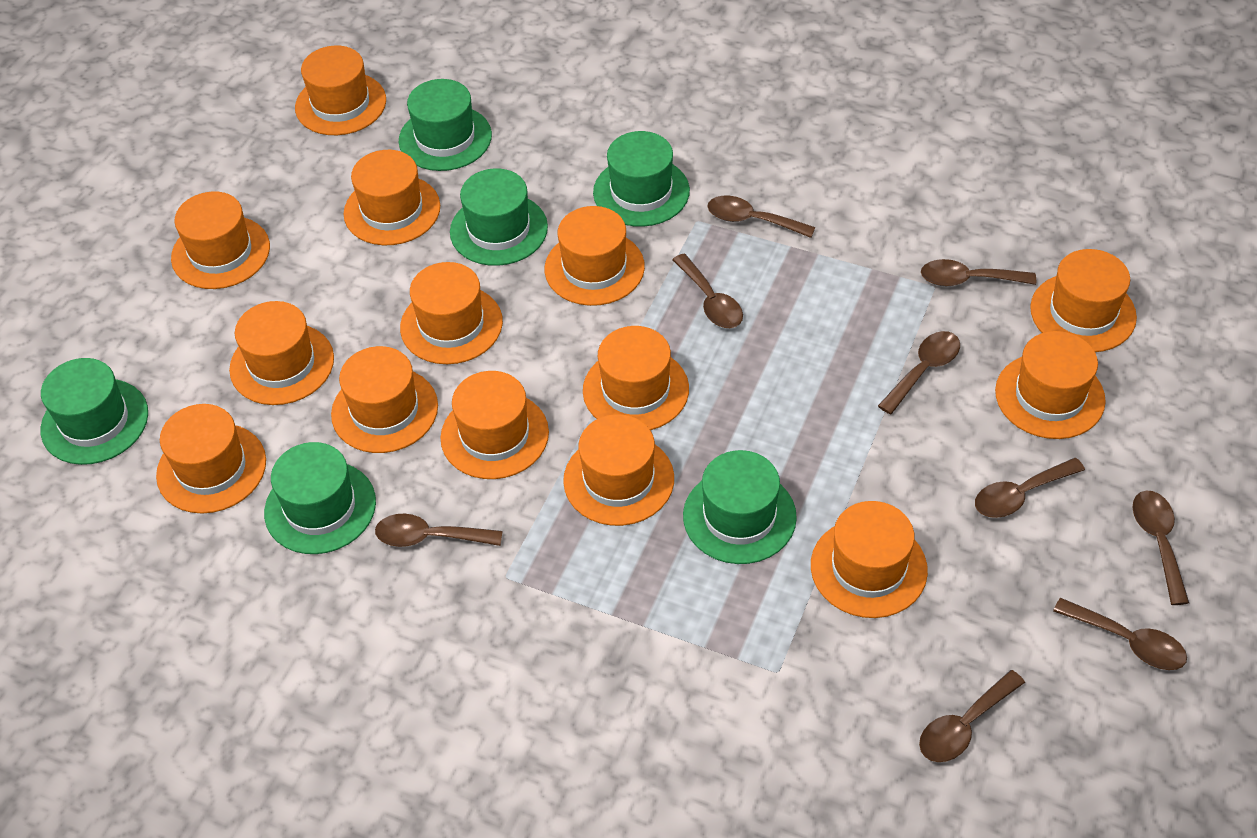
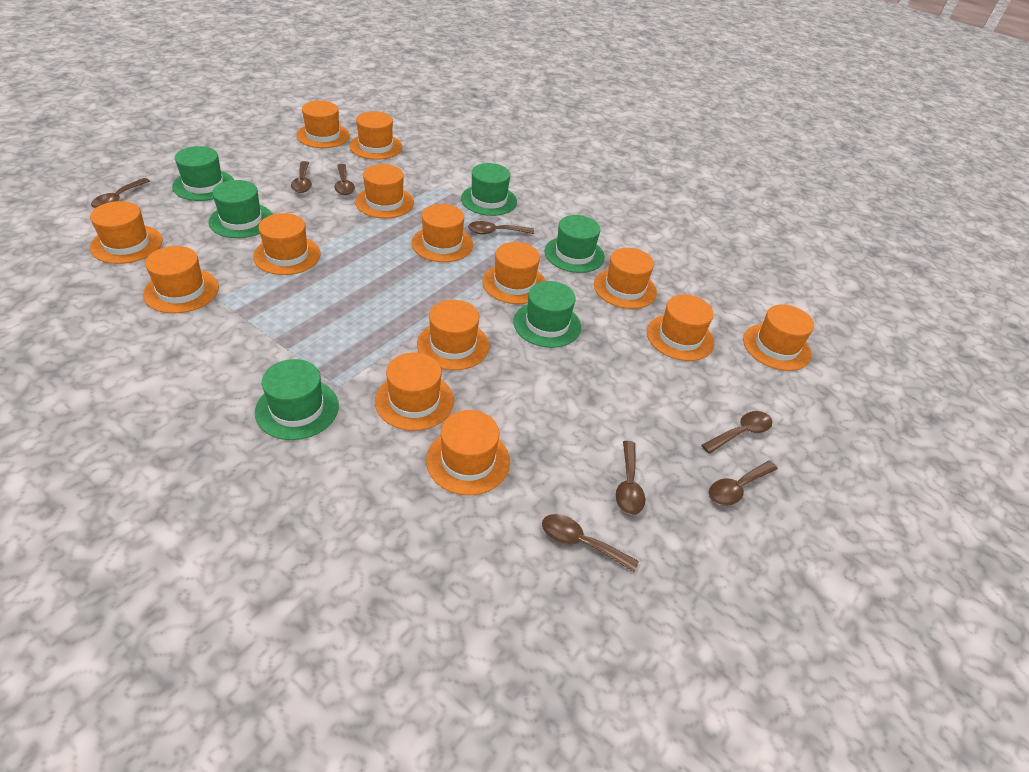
brown spoon: [375,514,503,547] [672,254,743,328] [708,196,815,238] [878,331,960,414] [919,670,1025,762] [921,259,1036,286] [975,458,1085,518] [1053,598,1187,670] [1132,490,1189,605] = 9 -> [91,178,150,208] [291,161,312,193] [334,164,355,195] [468,221,534,234] [542,514,639,572] [616,441,645,515] [702,411,773,454] [709,461,778,506] = 8

